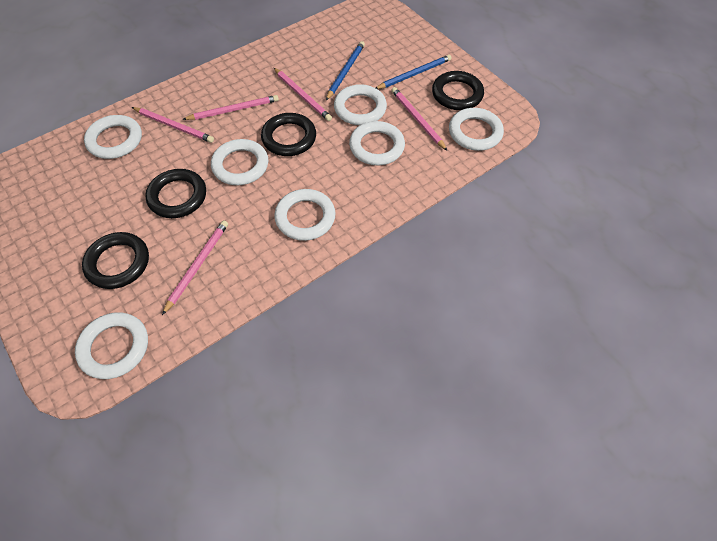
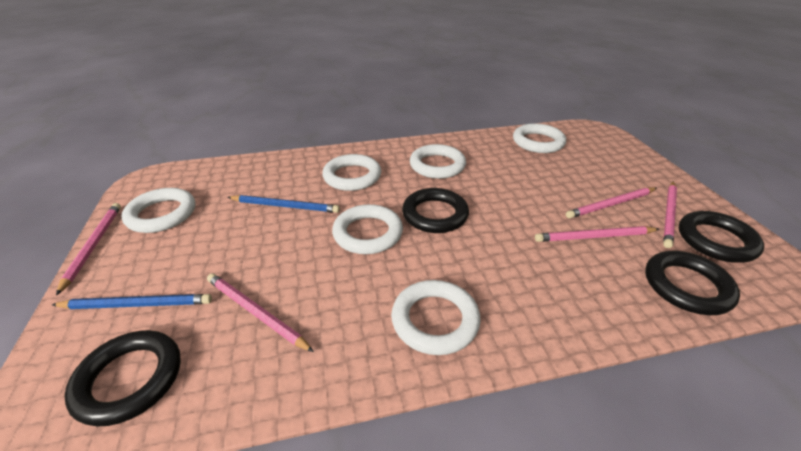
white ring: [75,312,148,379] [84,115,142,159] [211,139,268,185] [274,189,335,241] [334,84,387,125] [349,121,405,165] [449,108,504,151] = 7 -> [122,188,195,233] [322,154,381,191] [332,204,403,254] [391,280,481,355] [410,144,466,179] [513,123,566,153] = 6

